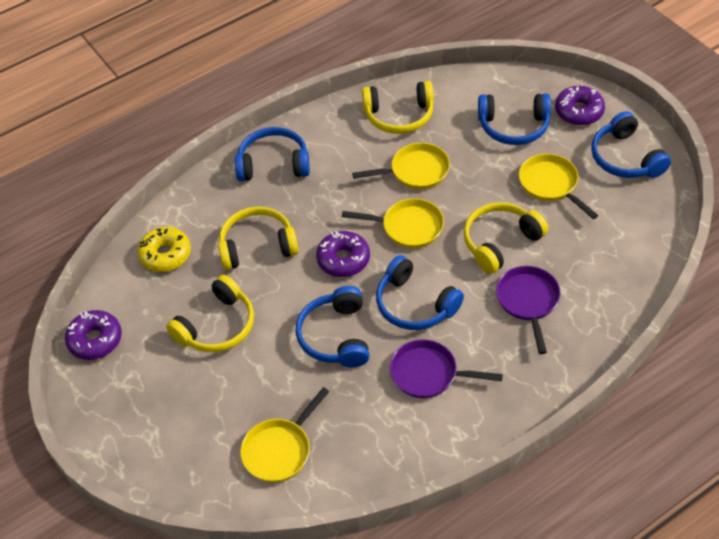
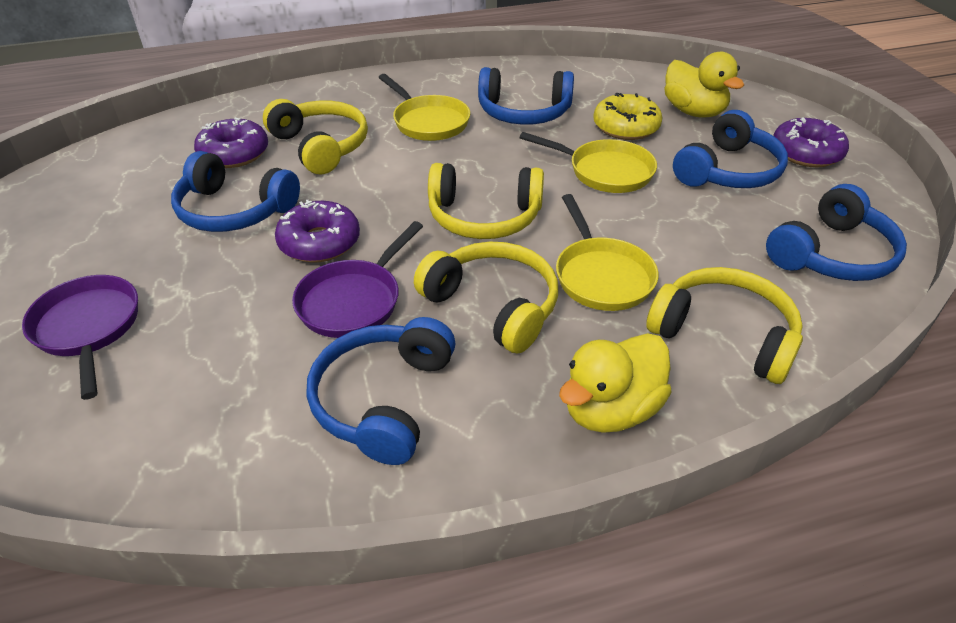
yellow duck: none = 0 -> [559,333,672,433] [664,52,744,118] = 2
yellow pan: [240,387,329,483] [342,198,444,248] [352,143,450,189] [519,154,598,219] = 4 -> [378,74,470,141] [519,132,657,193] [556,194,659,311] = 3

